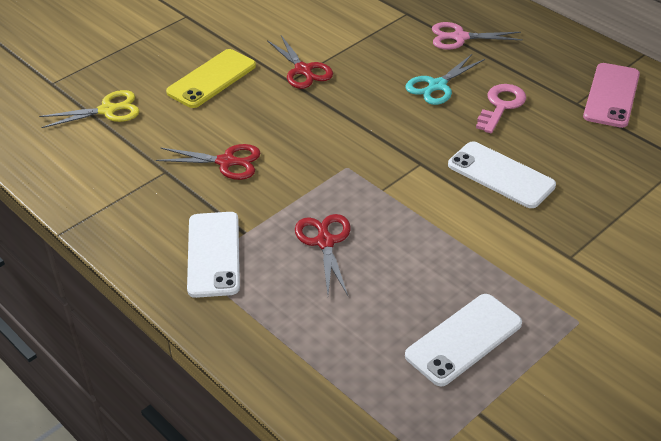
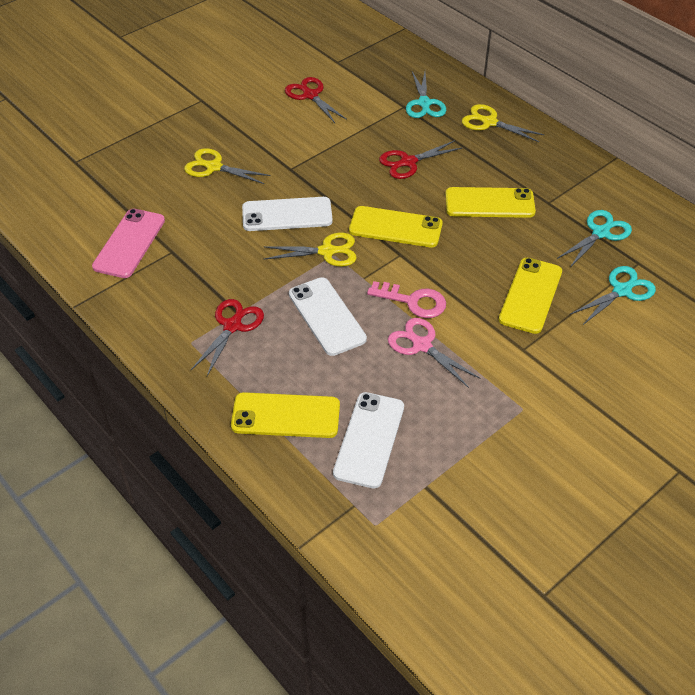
turquoise scissors: [406,54,485,105] = 1 -> [406,71,446,118] [557,210,632,267] [571,266,656,325] = 3
yellow phone: [166,49,256,108] = 1 -> [231,392,340,438] [349,206,443,248] [445,187,536,218] [499,258,562,334] = 4
yellow scissors: [39,90,140,128] = 1 -> [184,148,270,184] [263,233,357,267] [462,104,544,142] = 3

